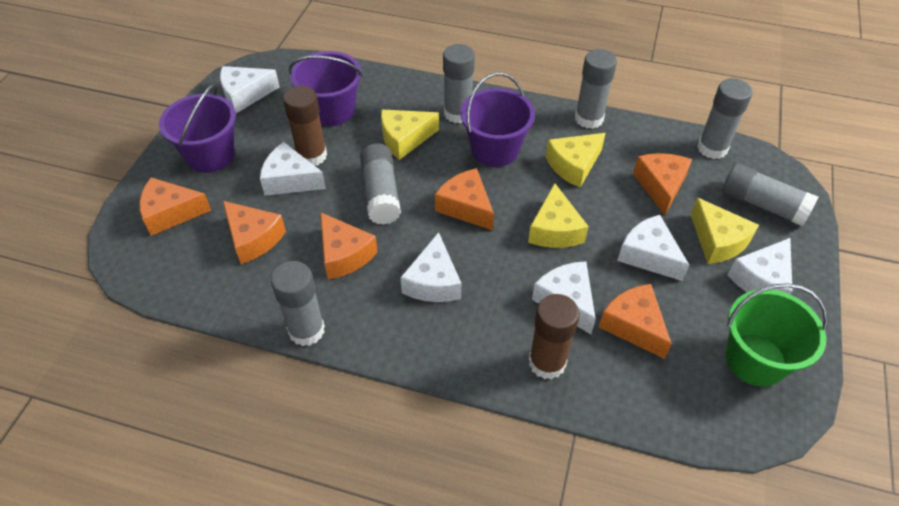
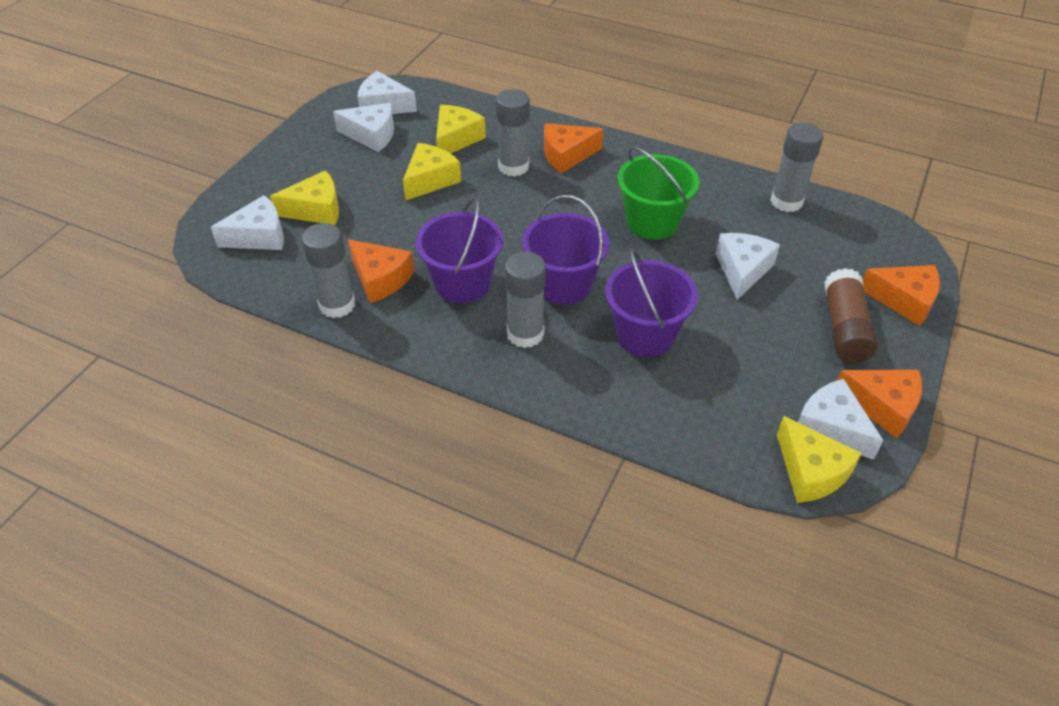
brown glue stick: [283,86,327,166] [529,294,579,380] = 2 -> [824,268,877,363] = 1
grey glue stick: [271,261,325,346] [360,143,401,225] [443,44,475,123] [575,49,617,129] [697,78,753,159] [722,163,818,226] = 6 -> [302,223,355,318] [496,89,530,177] [504,252,546,348] [770,123,823,212] = 4
orange cheese: [139,178,211,236] [223,201,286,264] [320,212,378,279] [435,168,494,230] [599,284,672,359] [633,153,692,215] = 6 -> [348,239,414,303] [544,123,603,173] [837,370,922,438] [863,265,940,326] = 4
white cheese: [220,66,280,113] [260,142,326,196] [400,232,461,302] [532,261,596,334] [618,215,689,281] [727,238,793,294] = 6 -> [211,195,284,250] [333,103,394,152] [358,71,417,114] [716,233,780,300] [798,379,884,460] = 5

